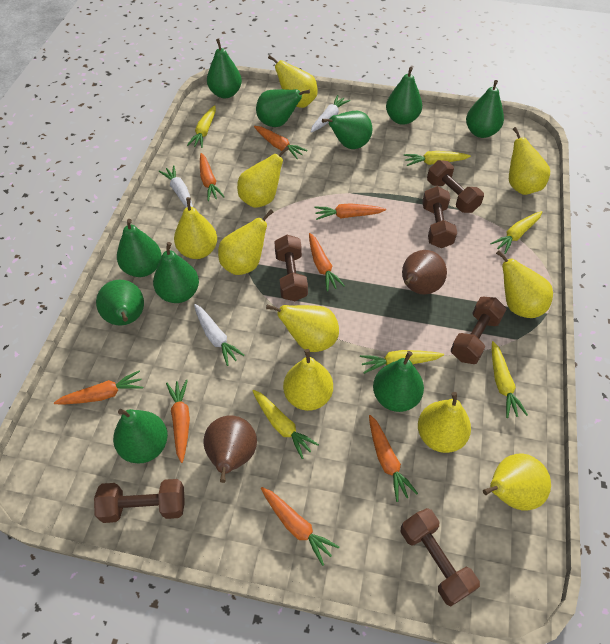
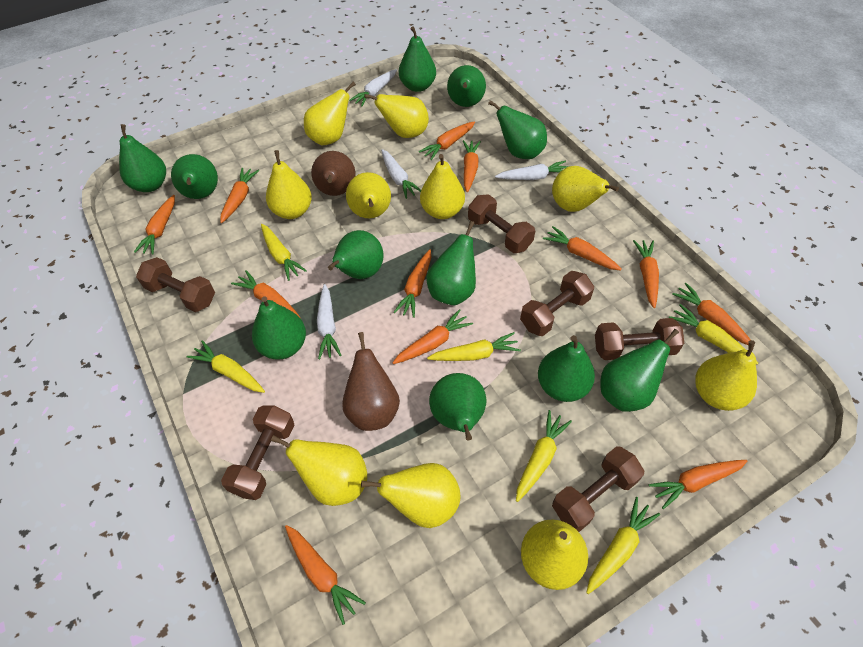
green pear: [96,280,144,326] [113,409,168,464] [117,219,162,277] [153,242,199,303] [207,38,242,98] [256,89,310,127] [322,111,372,149] [373,351,424,412] [386,67,422,125] [466,80,504,138] = 10 -> [119,124,166,192] [171,154,218,199] [252,296,306,359] [328,230,384,279] [399,26,436,92] [427,221,476,305] [429,373,486,441] [447,65,486,107] [488,100,547,159] [538,335,595,402] [600,329,679,412] = 11
orange carrot: [54,371,143,404] [166,379,190,463] [200,153,225,201] [254,126,308,159] [261,487,339,566] [309,233,345,291] [314,203,386,220] [369,415,418,502] = 8 -> [134,195,175,255] [220,168,259,223] [231,270,300,317] [285,525,366,625] [392,309,473,364] [393,249,431,318] [419,121,475,160] [463,140,481,192] [543,226,622,271] [633,240,659,308] [649,460,748,509] [672,283,750,345] = 12
white carrot: [159,165,193,208] [194,304,245,366] [311,95,350,132] = 3 -> [317,284,342,359] [349,69,397,106] [381,149,421,199] [495,161,568,180] = 4

